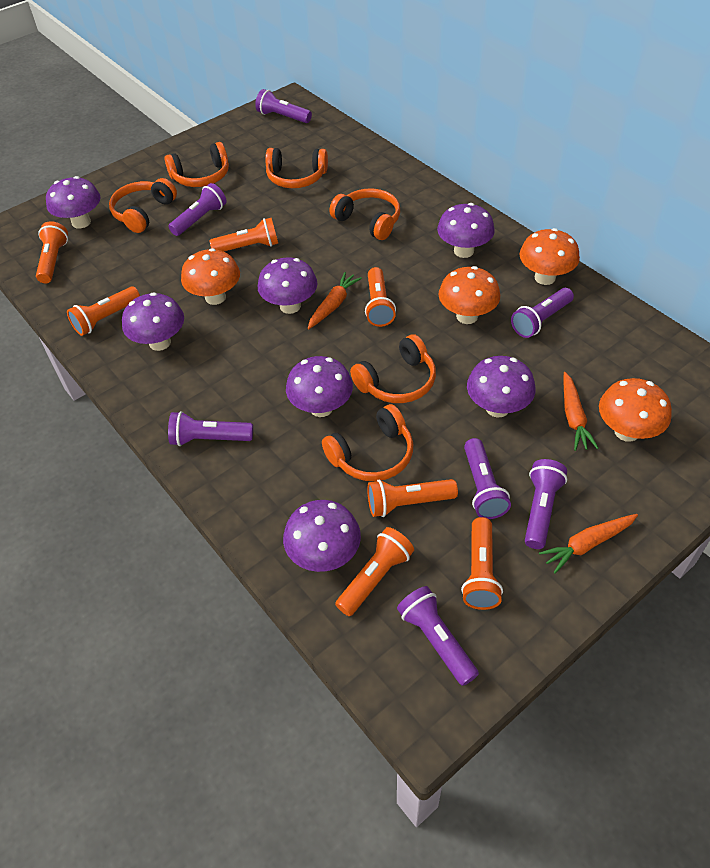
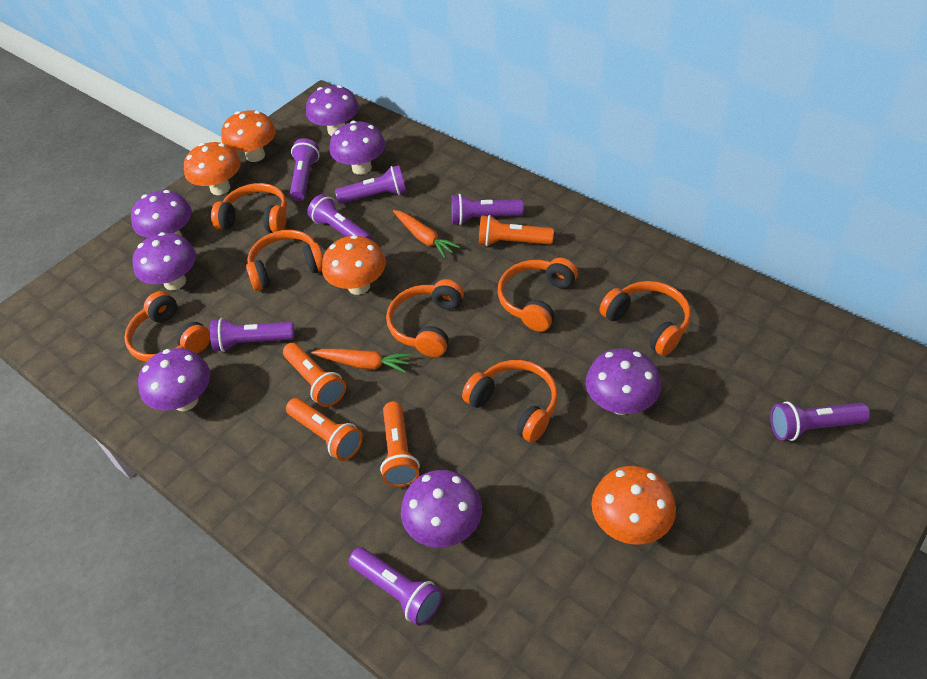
orange carrot: [308,272,362,329] [539,514,638,574] [563,372,599,451] = 3 -> [311,349,411,373] [393,210,460,258] = 2
orange flashlight: [36,221,68,283] [67,286,140,336] [209,218,278,252] [335,527,414,616] [365,267,396,327] [367,479,458,517] [461,517,503,610] = 7 -> [283,342,346,407] [286,398,363,461] [380,401,420,487] [479,215,554,247] = 4
orange headphones: [109,178,177,233] [165,142,229,187] [265,148,328,188] [322,404,413,481] [329,189,400,240] [350,334,436,403] = 6 -> [124,291,210,362] [211,183,287,233] [246,230,323,291] [386,279,464,357] [462,360,558,442] [498,258,578,332] [600,281,691,356] = 7

